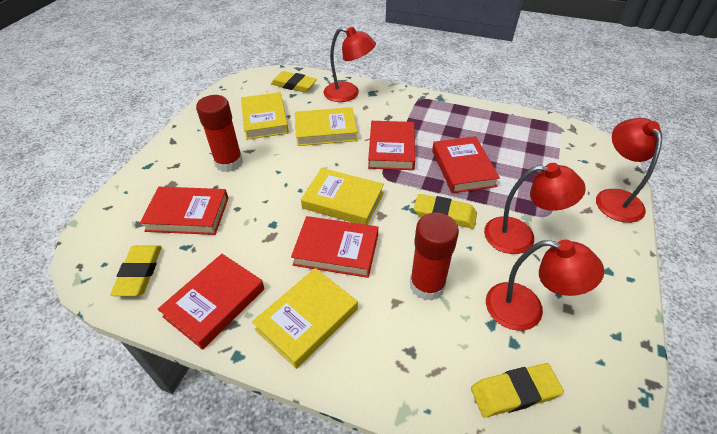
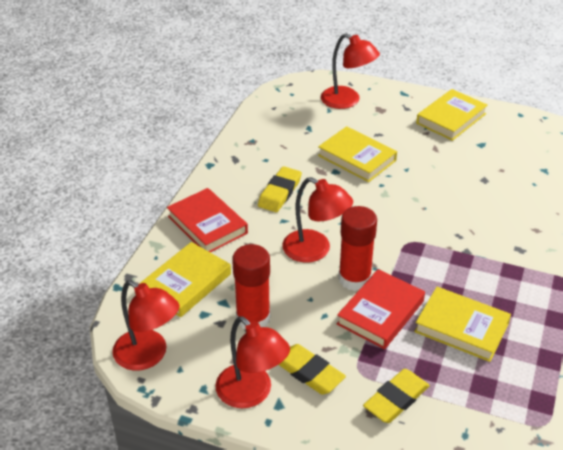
red book: [140,187,228,235] [158,254,265,350] [291,216,378,278] [368,121,415,170] [432,136,500,193] = 5 -> [167,188,248,253] [337,269,425,349] = 2
yellow eraser: [110,245,162,296] [271,71,317,92] [414,194,477,229] [471,363,564,418] = 4 -> [258,166,302,212] [278,344,346,395] [363,369,430,423] = 3

